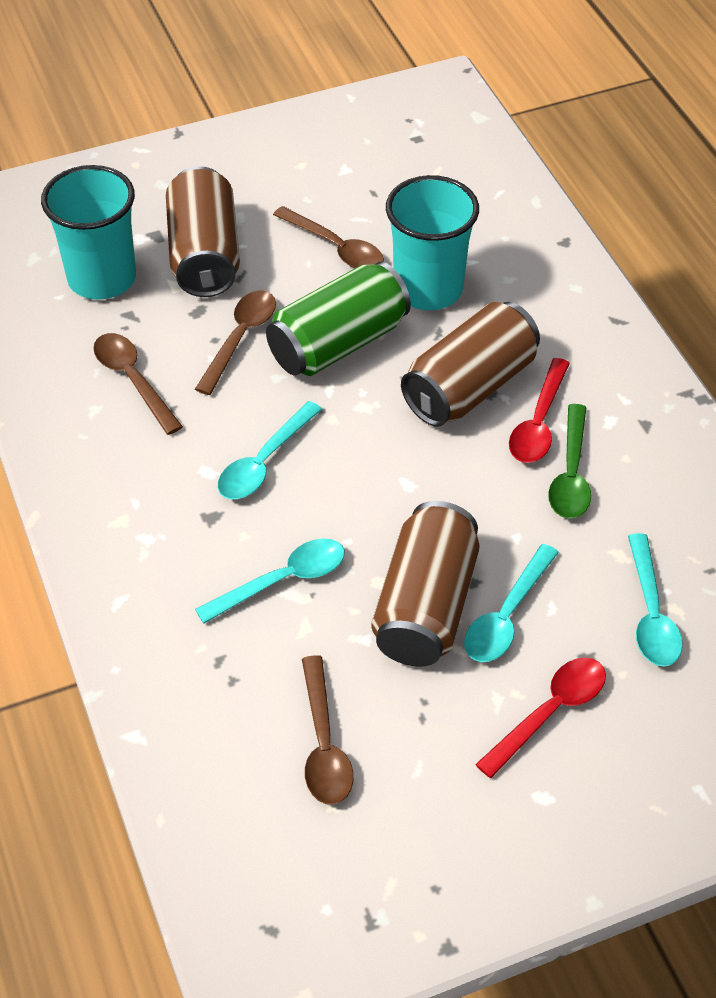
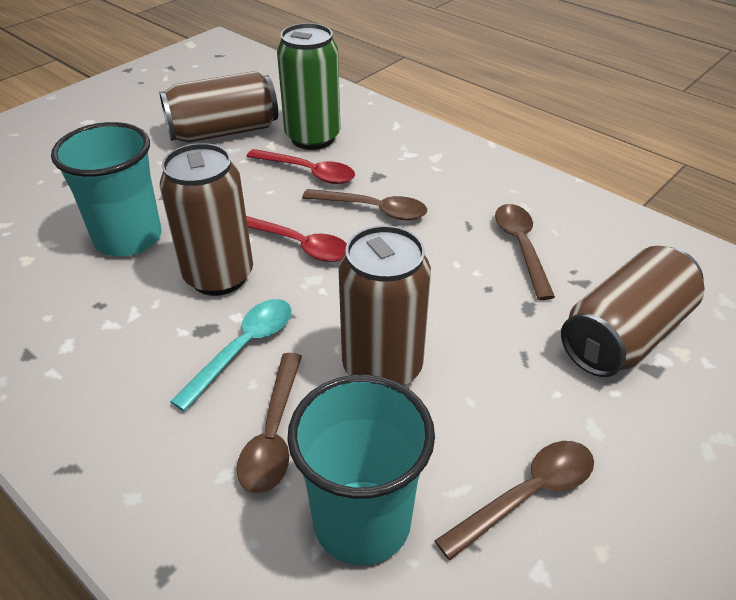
brown can: [166,166,240,297] [371,501,480,667] [401,302,540,427] = 3 -> [159,71,278,143] [160,143,253,296] [339,225,431,386] [561,246,705,377] = 4
green spoon: [548,404,591,519] = 1 -> none = 0
turquoise spoon: [195,539,345,624] [218,401,322,499] [464,544,559,662] [628,533,683,667] = 4 -> [170,299,292,411] = 1

